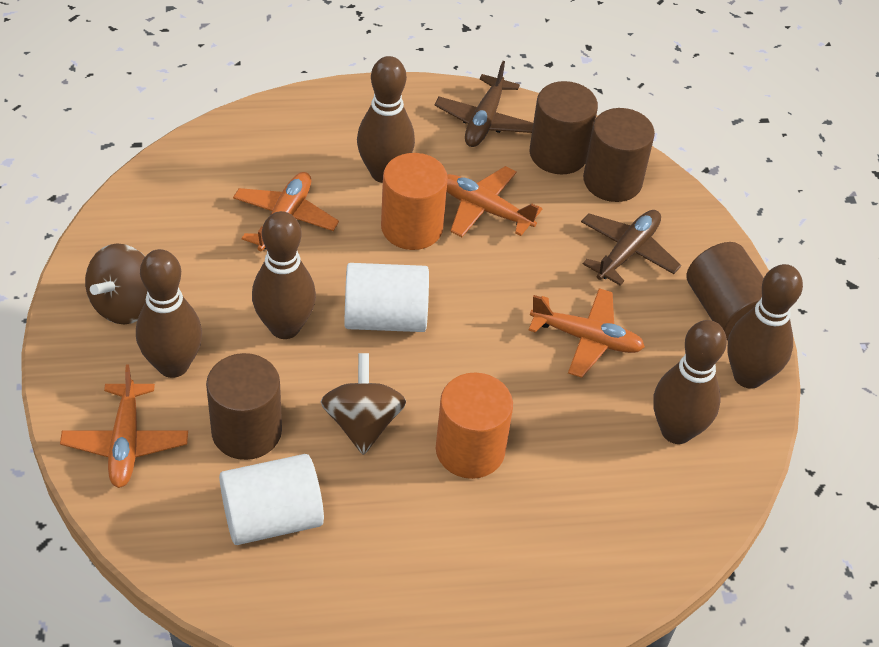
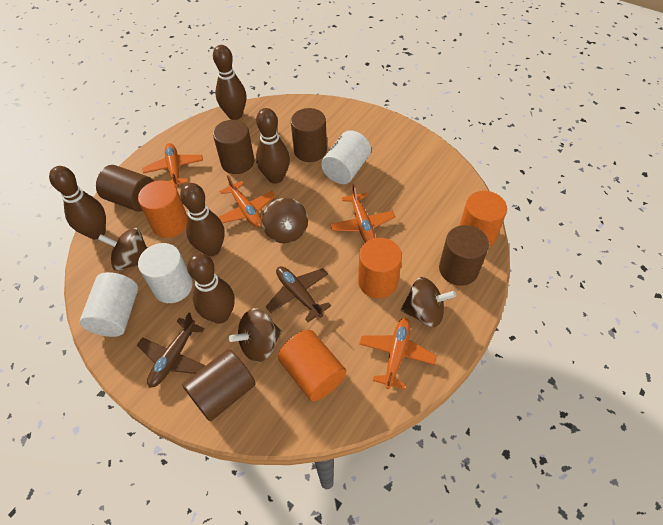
brown cylinder: [206,353,282,460] [530,81,598,174] [583,108,655,202] [687,242,764,341] = 4 -> [96,165,154,212] [182,349,256,421] [213,120,254,174] [291,108,327,162] [439,225,489,286] = 5
brown spinning top: [85,243,147,324] [321,353,406,455] = 2 -> [98,227,147,271] [229,308,281,362] [262,198,308,244] [401,277,456,327] = 4
orange cylinder: [381,153,448,250] [436,373,513,479] = 2 -> [138,180,188,238] [278,330,346,401] [358,238,402,298] [460,191,507,247] = 4
white cylinder: [219,454,324,545] [345,263,429,332] = 2 -> [80,272,138,337] [138,243,193,303] [321,130,371,184] = 3

